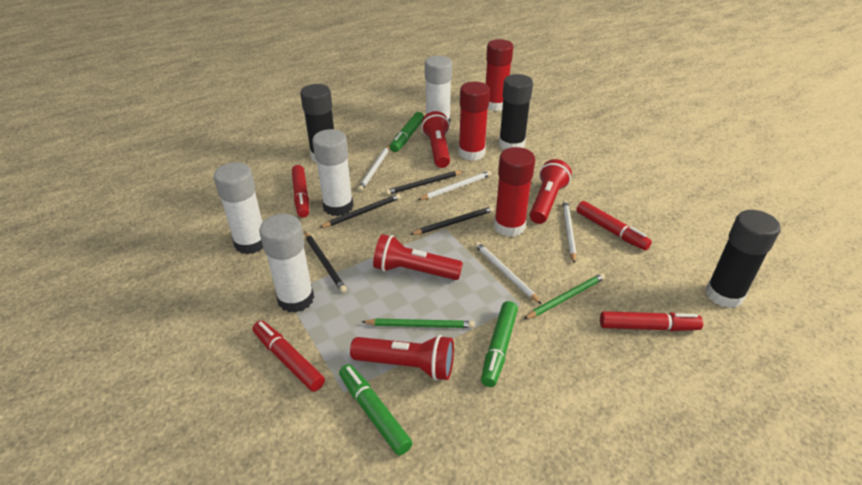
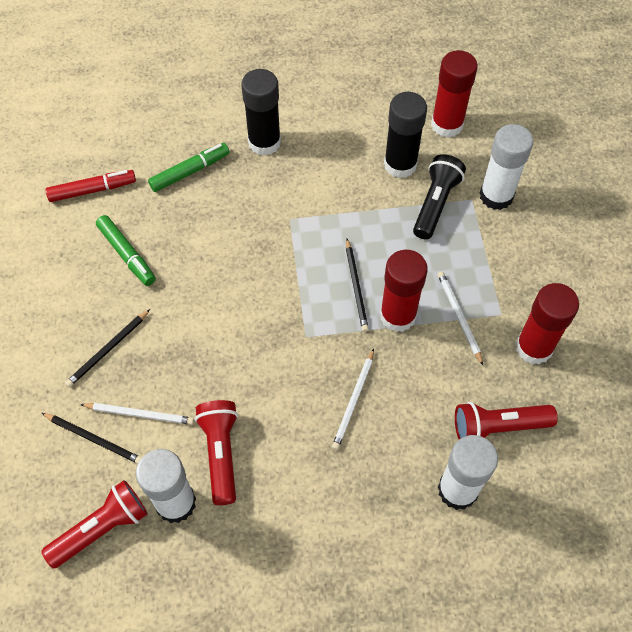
black flashlight: none = 0 -> [413,154,466,240] = 1
black glue stick: [300,84,334,163] [499,74,533,150] [706,210,781,308] = 3 -> [242,69,281,156] [384,92,427,178] = 2
black pencil: [304,231,347,293] [319,194,401,228] [386,171,464,195] [410,206,494,235] = 4 -> [42,413,142,464] [65,309,150,387] [346,239,369,332] = 3
green marker: [339,364,412,455] [390,112,424,152] [481,301,518,387] = 3 -> [96,215,156,286] [148,143,230,192] = 2
green pencil: [362,319,475,328] [524,273,605,319] = 2 -> none = 0
red flashlight: [350,335,454,381] [373,234,463,280] [421,111,450,168] [530,159,572,224] = 4 -> [41,480,147,569] [195,400,238,505] [455,402,558,439] = 3
red marker: [253,321,325,392] [292,165,309,218] [576,201,652,250] [600,311,703,331] = 4 -> [46,170,136,202] = 1
white glue stick: [213,162,263,254] [259,214,314,313] [312,129,353,216] [425,56,452,123] = 4 -> [136,449,196,523] [438,435,498,510] [480,124,533,210] = 3
white pencil: [358,145,390,191] [418,171,491,200] [475,242,542,304] [563,200,576,263] = 4 -> [80,403,194,425] [332,349,374,450] [438,272,483,365] = 3

